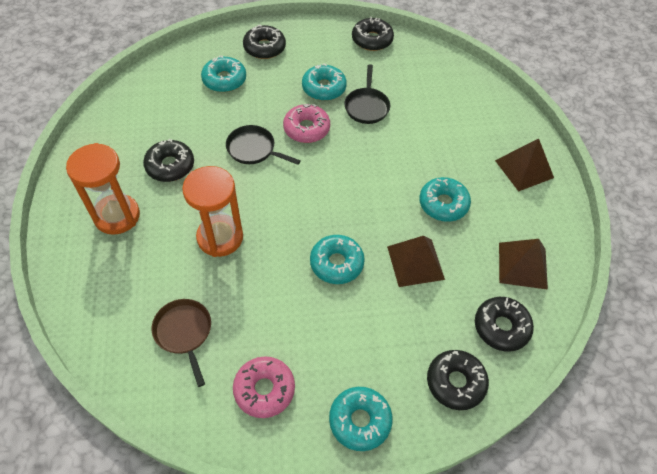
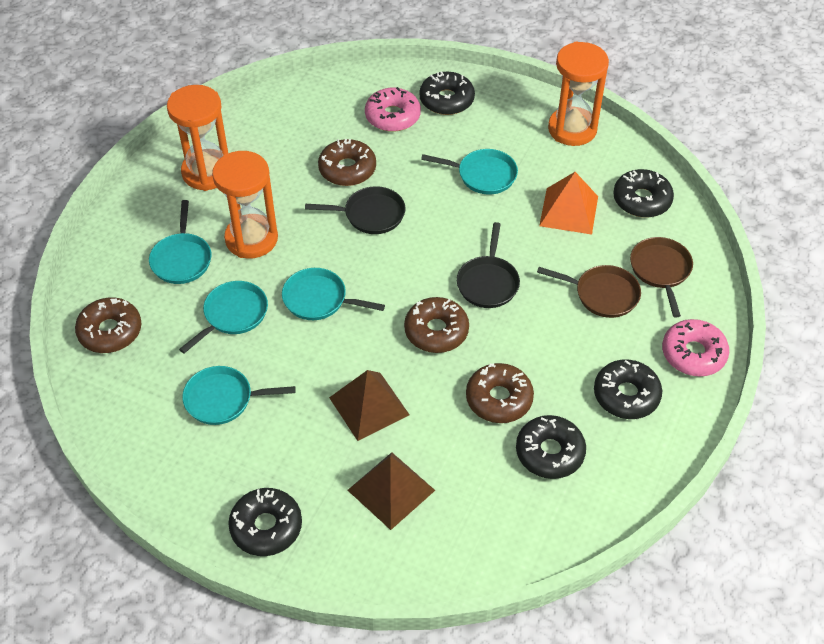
brown donut: none = 0 -> [75,297,141,353] [318,139,376,186] [404,297,469,353] [466,363,534,423] = 4
brown pan: [152,299,211,387] = 1 -> [537,265,641,318] [630,237,693,318] = 2
brown pyramid: [387,236,445,287] [495,139,554,192] [499,239,548,290] = 3 -> [329,370,409,441] [347,452,435,530] = 2
orange hourglass: [66,143,140,235] [182,166,243,257] = 2 -> [167,85,228,191] [212,151,278,258] [548,42,609,146] = 3
orange pyramid: none = 0 -> [539,172,598,235] = 1
turquoise donut: [201,55,246,92] [302,63,347,101] [310,235,365,284] [329,387,393,451] [419,177,471,222] = 5 -> none = 0
turquoise pan: none = 0 -> [149,200,211,284] [179,281,268,354] [182,366,296,425] [282,268,385,320] [421,149,518,195] = 5

